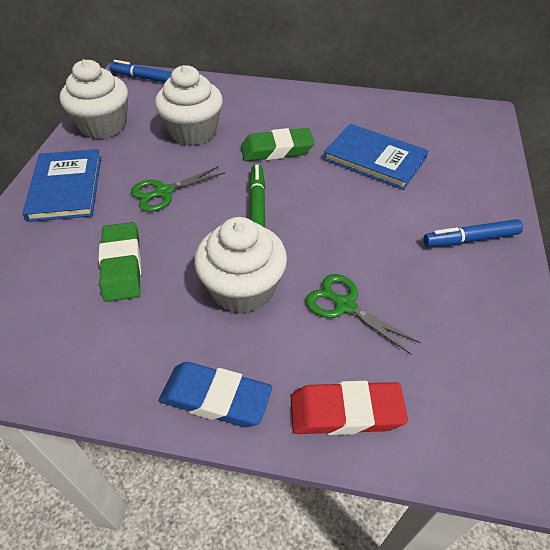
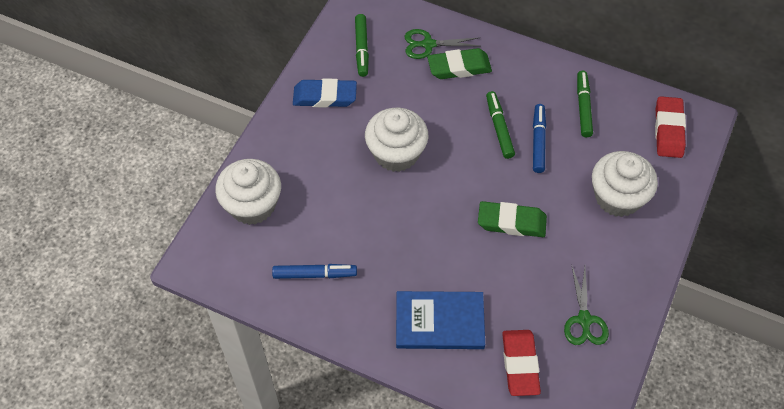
blue book: [23,149,101,222] [323,124,428,190] = 2 -> [396,291,485,349] = 1
green marker: [249,164,265,227] = 1 -> [355,14,369,77] [486,91,515,159] [577,71,593,137] = 3
red eraser: [291,381,408,435] = 1 -> [502,330,541,396] [655,96,686,158] = 2

